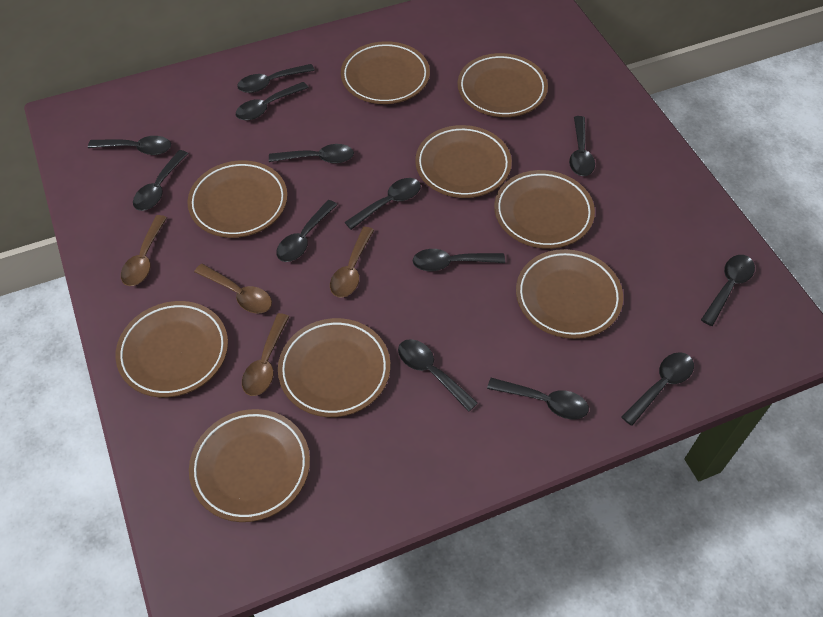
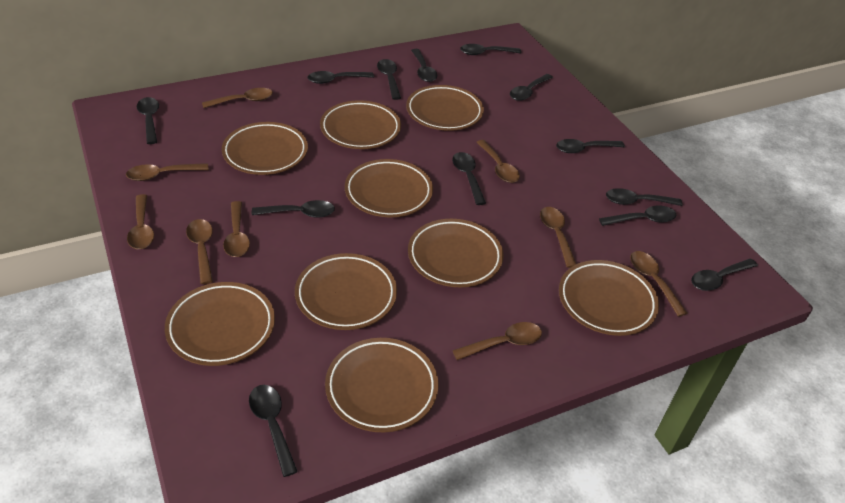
brown spoon: [121,215,167,286] [194,264,272,313] [242,313,289,396] [330,227,374,298] = 4 -> [126,163,209,181] [127,194,154,249] [186,219,213,284] [202,88,273,108] [223,201,250,257] [452,322,542,360] [476,140,520,183] [540,207,576,268] [630,251,688,317] = 9

